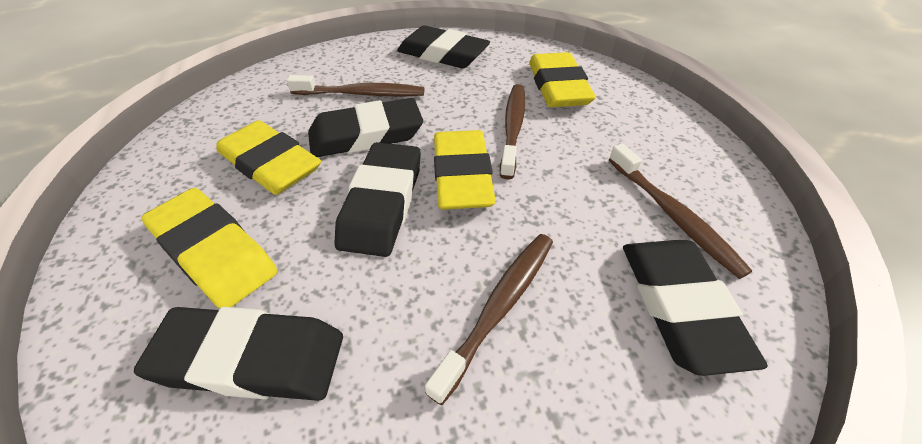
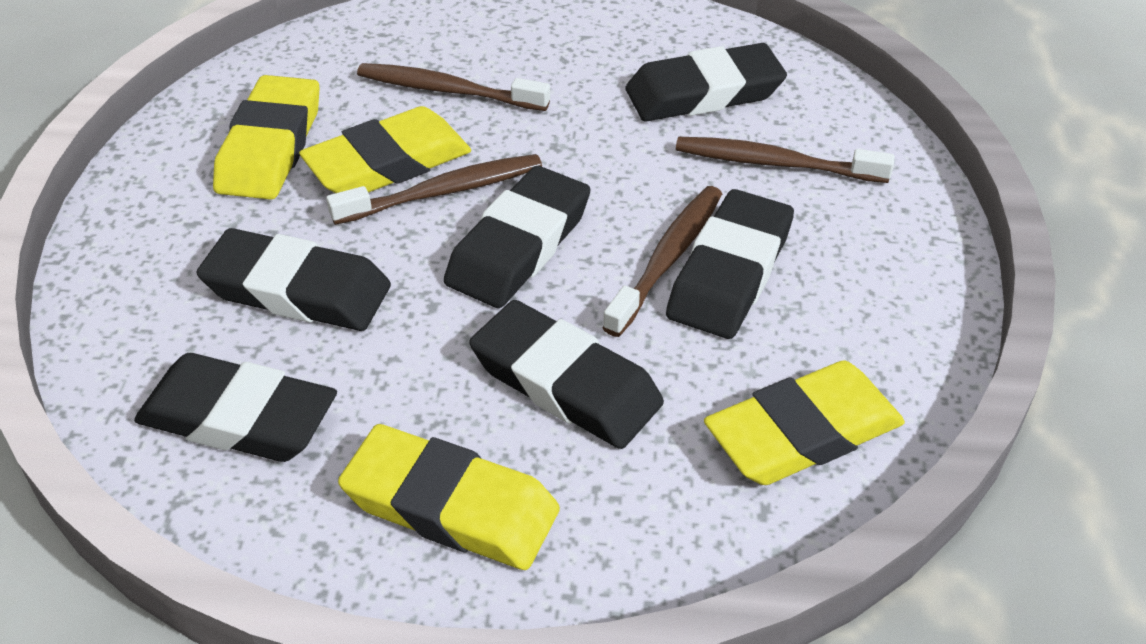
black eraser: [134,307,343,401] [308,98,423,157] [334,142,421,257] [397,26,490,68] [623,240,768,376] = 5 -> [134,353,337,462] [196,228,391,331] [444,166,591,308] [469,300,664,449] [625,43,787,122] [666,189,794,339] = 6

